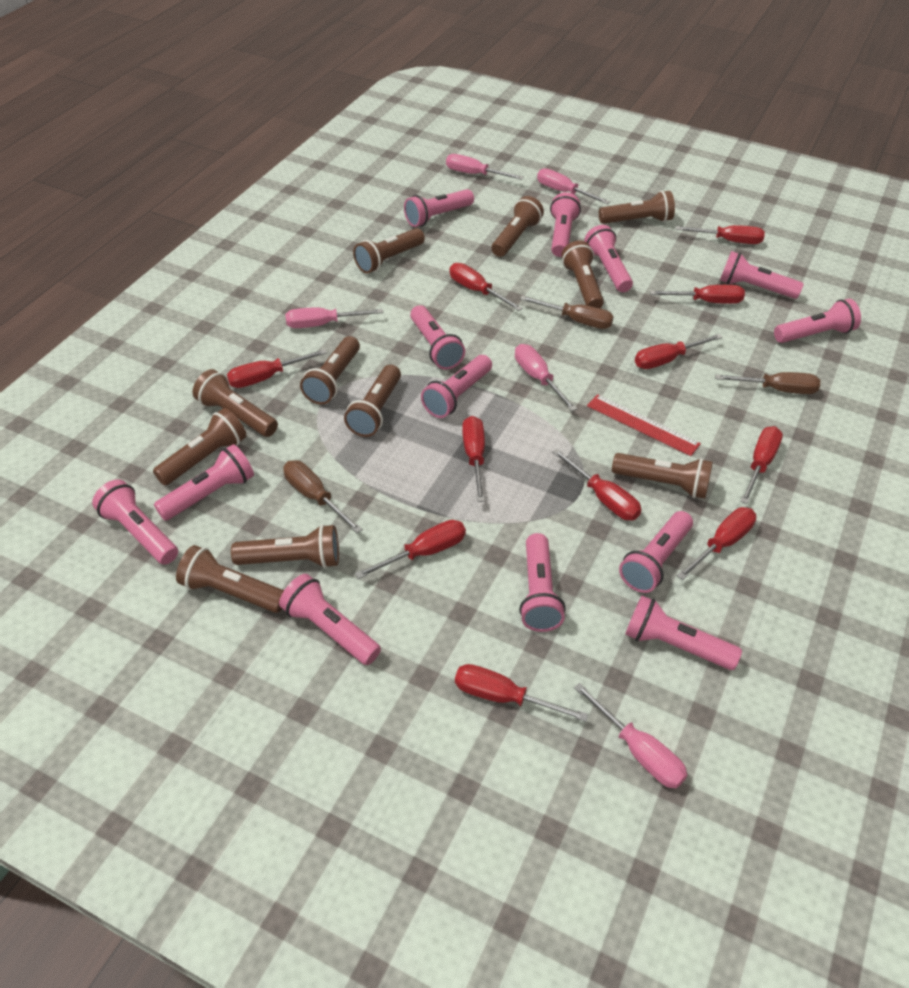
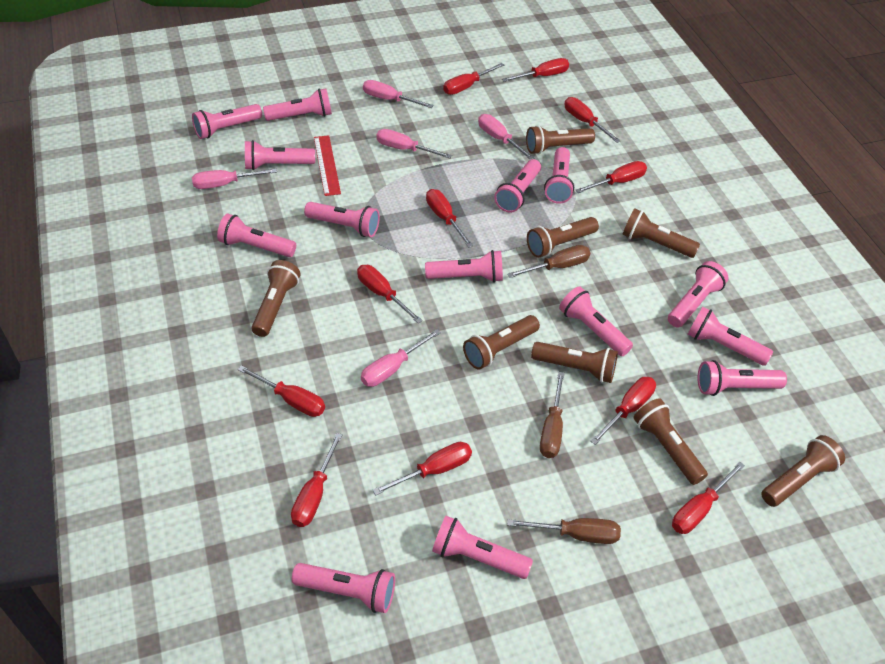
brown flashlight: [153,408,246,485] [176,545,284,613] [193,369,278,437] [231,524,339,568] [300,336,360,405] [344,365,401,437] [353,228,425,273] [491,196,544,257] [562,241,604,308] [599,191,675,224] [612,453,713,499] = 11 -> [251,260,301,337] [463,315,540,370] [526,125,595,154] [527,217,599,258] [531,342,618,383] [622,208,700,258] [633,398,708,485] [761,435,845,507] = 8
pink flashlight: [92,479,178,565] [154,444,254,521] [279,574,381,665] [404,189,474,227] [410,305,465,370] [421,355,492,418] [519,533,566,632] [550,192,581,257] [584,225,633,292] [619,511,693,593] [625,596,742,670] [720,251,804,299] [774,299,861,343] = 13 -> [192,104,262,139] [217,214,296,257] [245,140,315,170] [263,88,332,121] [292,563,395,613] [304,202,380,237] [425,250,503,283] [432,516,533,579] [494,159,541,213] [544,147,574,204] [559,286,633,356] [668,261,728,327] [688,307,773,366] [698,360,787,396] = 14

